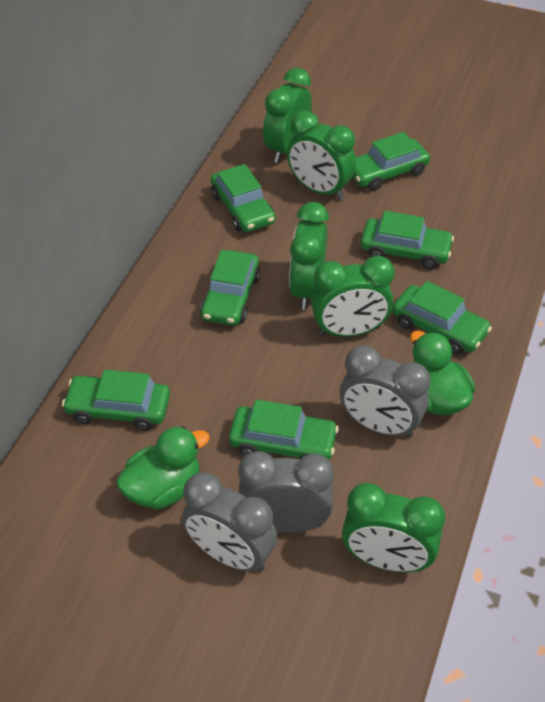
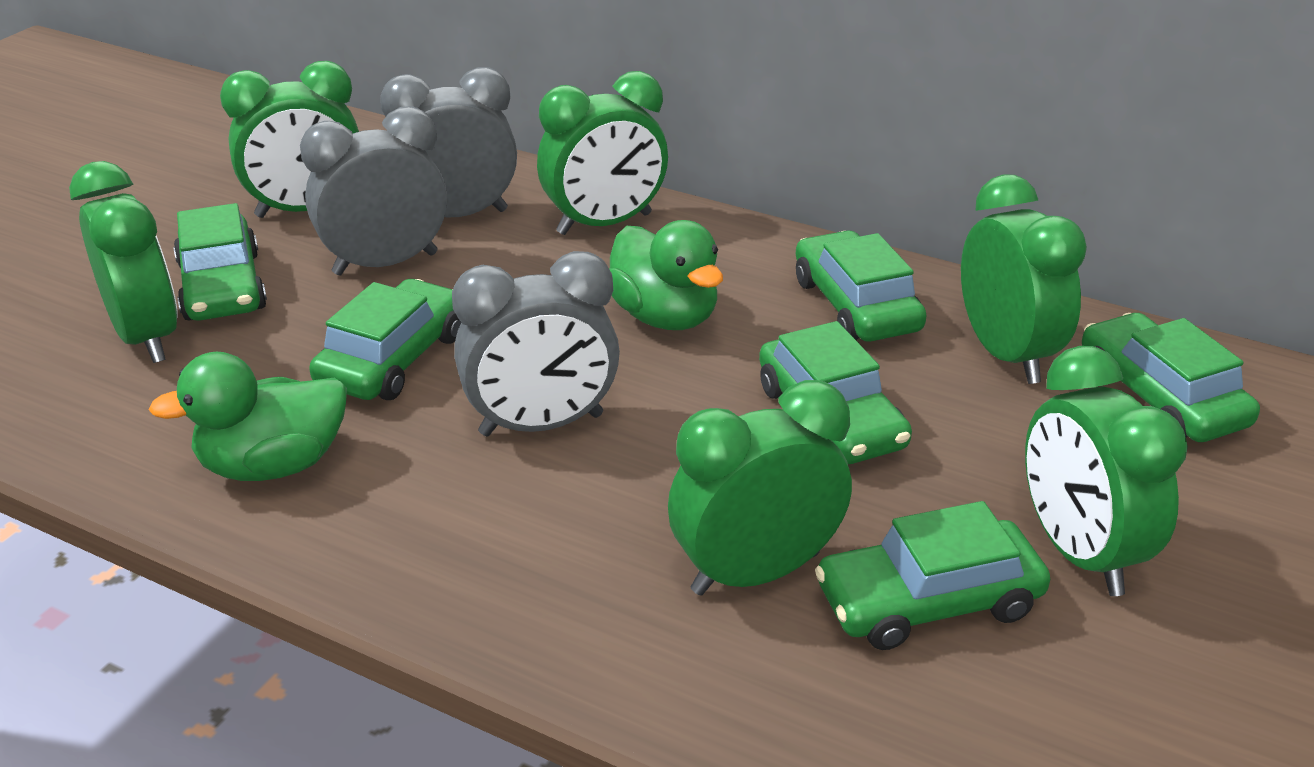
green car: [62,370,170,431] [200,250,260,326] [211,164,275,232] [229,400,339,460] [353,132,430,191] [361,211,454,269] [392,281,492,355] = 7 -> [173,203,267,321] [309,279,461,400] [759,321,912,464] [796,231,927,342] [815,501,1050,650] [1082,313,1260,442] = 6
green clock: [263,68,312,163] [287,111,356,200] [289,202,329,310] [311,255,394,337] [342,483,445,572] = 5 -> [69,161,178,363] [220,61,359,218] [537,71,668,235] [668,380,852,596] [961,174,1087,384] [1025,346,1188,596] = 6

